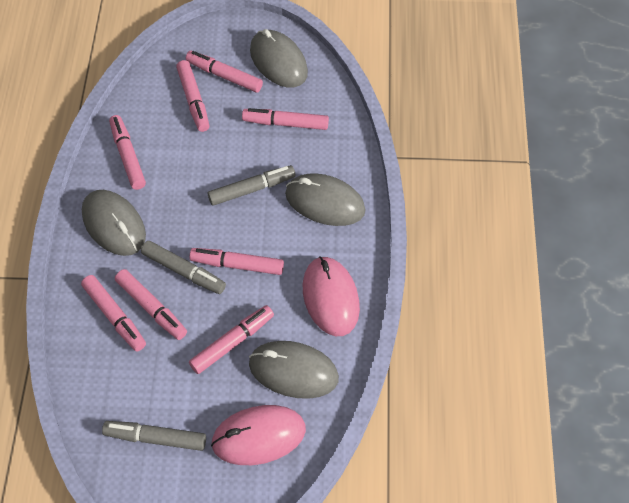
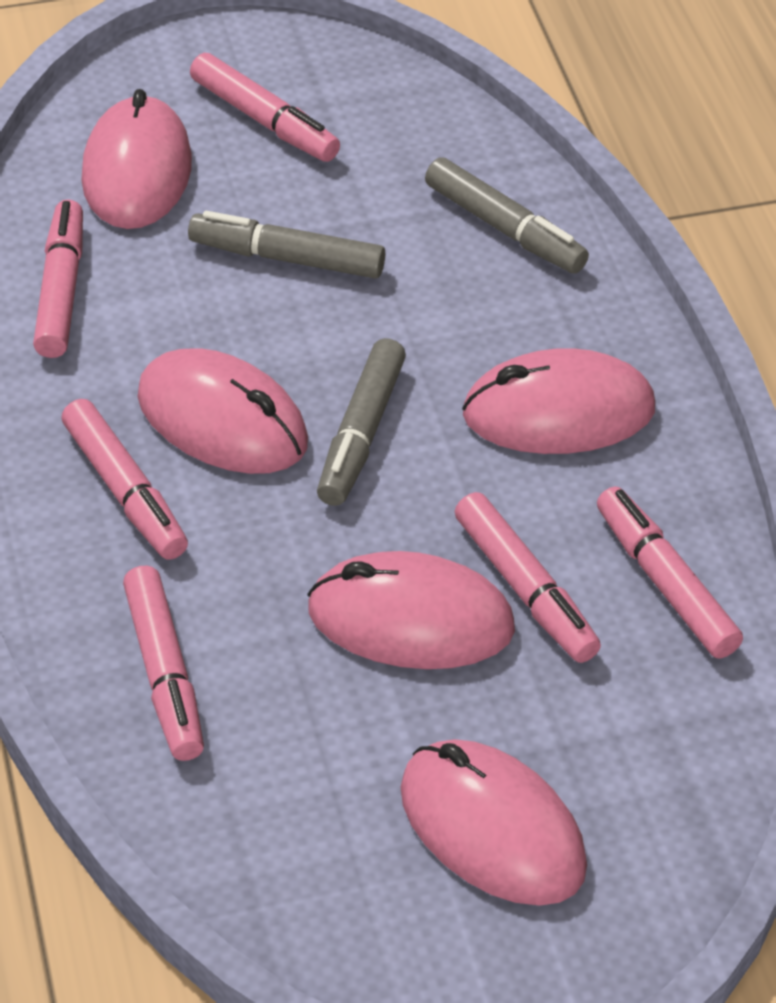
grey mouse: [82,190,146,256] [249,341,339,399] [250,29,308,87] [285,173,366,226] = 4 -> none = 0
pink marker: [81,275,146,351] [109,115,146,190] [115,269,187,340] [176,60,210,132] [186,51,263,93] [189,305,274,374] [190,248,284,275] [242,108,329,130] = 8 -> [33,199,83,358] [62,399,188,560] [123,565,204,761] [190,53,340,162] [455,492,601,663] [597,486,743,658] = 6
pink mouse: [211,405,306,465] [303,256,360,336] = 2 -> [81,89,192,229] [137,348,308,474] [307,551,515,669] [400,739,587,906] [462,348,655,454] = 5

